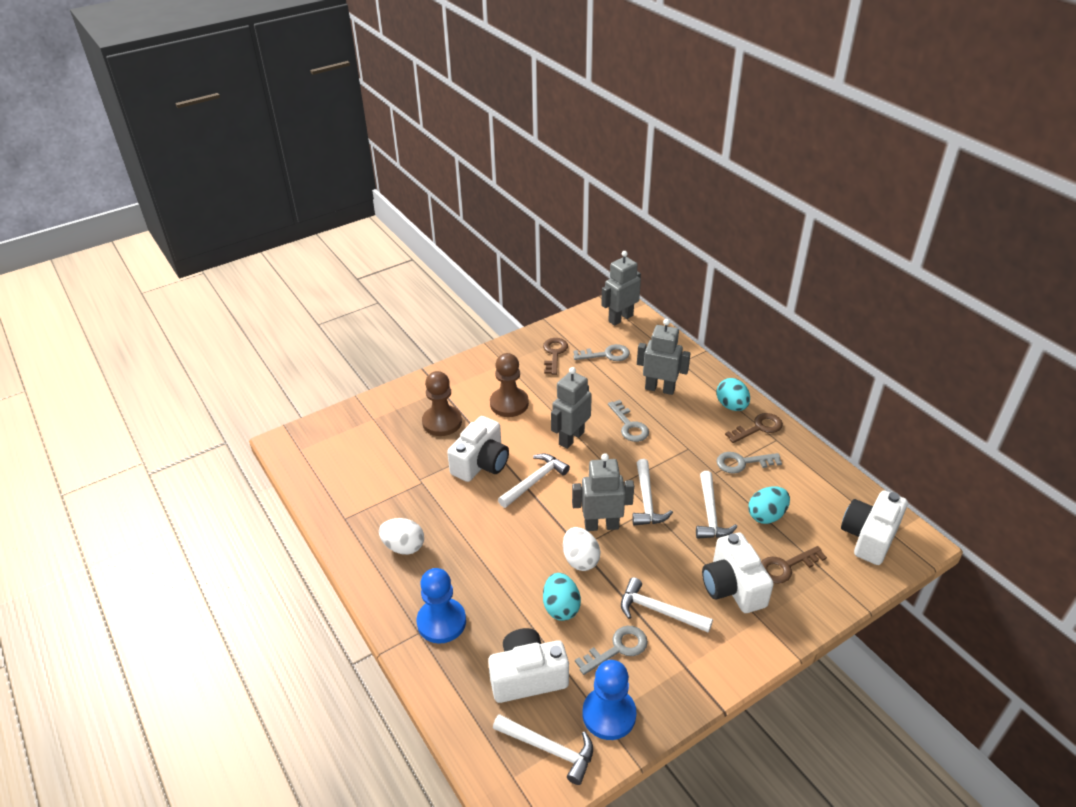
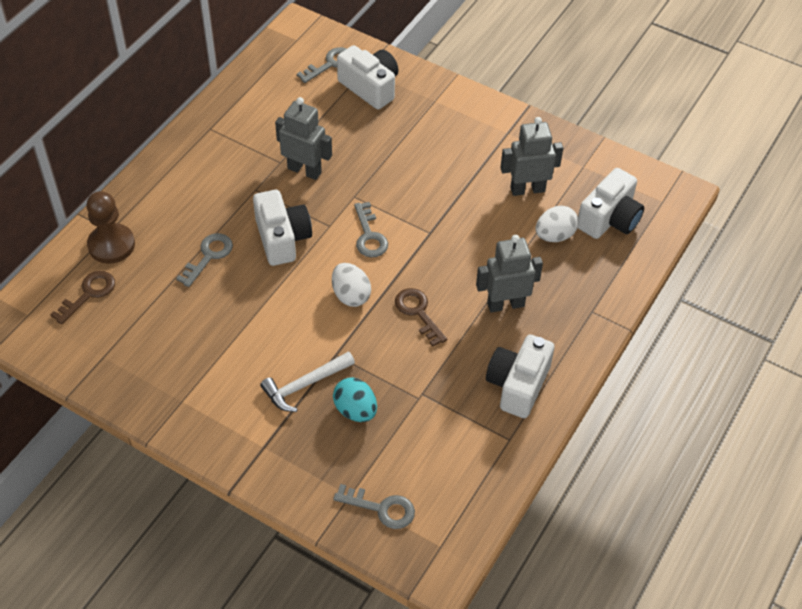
blue pawn: [416,568,466,644] [583,660,636,740] = 2 -> none = 0
brown key: [543,338,568,375] [725,413,783,443] [761,546,827,584] = 3 -> [50,271,115,325] [395,288,447,346] = 2
brown pawn: [422,371,462,436] [490,353,529,417] = 2 -> [86,191,135,264] = 1
grey robot: [551,367,592,449] [572,453,634,531] [601,251,641,326] [637,319,691,395] = 4 -> [275,97,332,180] [476,235,543,313] [500,117,563,196] = 3
turquoise egg: [543,573,581,621] [717,378,750,411] [748,486,790,524] = 3 -> [333,378,377,422] = 1
white hammer: [493,714,593,785] [498,454,570,508] [621,577,713,633] [632,459,673,525] [696,471,738,539] = 5 -> [260,351,355,412] = 1

